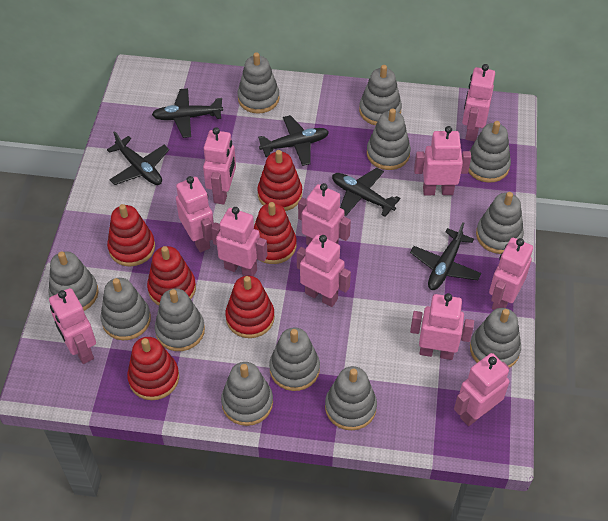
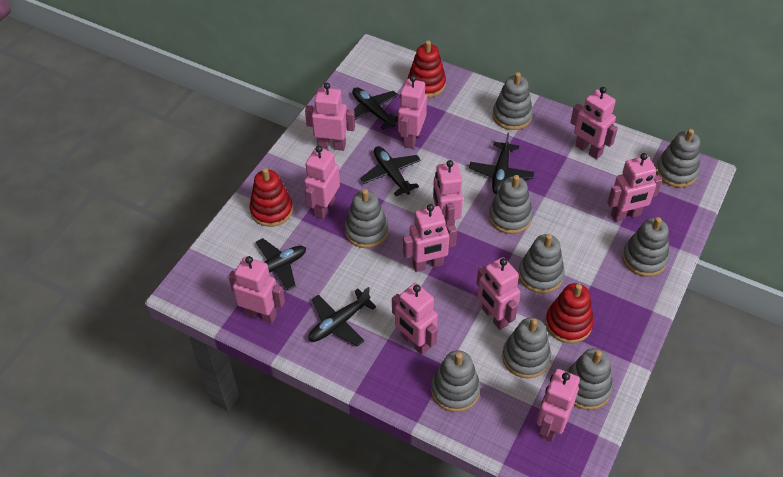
grey stacking toy: [49,251,99,311] [101,278,151,340] [155,289,205,351] [221,362,273,426] [237,52,280,114] [269,327,320,391] [325,366,377,430] [359,65,402,125] [367,108,411,170] [468,121,511,183] [470,308,521,368] [476,192,524,254] = 12 -> [345,189,388,248] [431,350,481,412] [489,175,533,234] [493,72,533,130] [502,317,551,378] [518,234,565,293] [566,348,613,410] [622,217,669,277] [656,129,700,188] = 9
red stacking toy: [107,204,155,266] [127,337,179,400] [147,246,196,305] [225,276,275,338] [254,202,297,264] [257,150,302,211] = 6 -> [249,168,293,227] [408,40,446,98] [545,283,594,344] = 3

